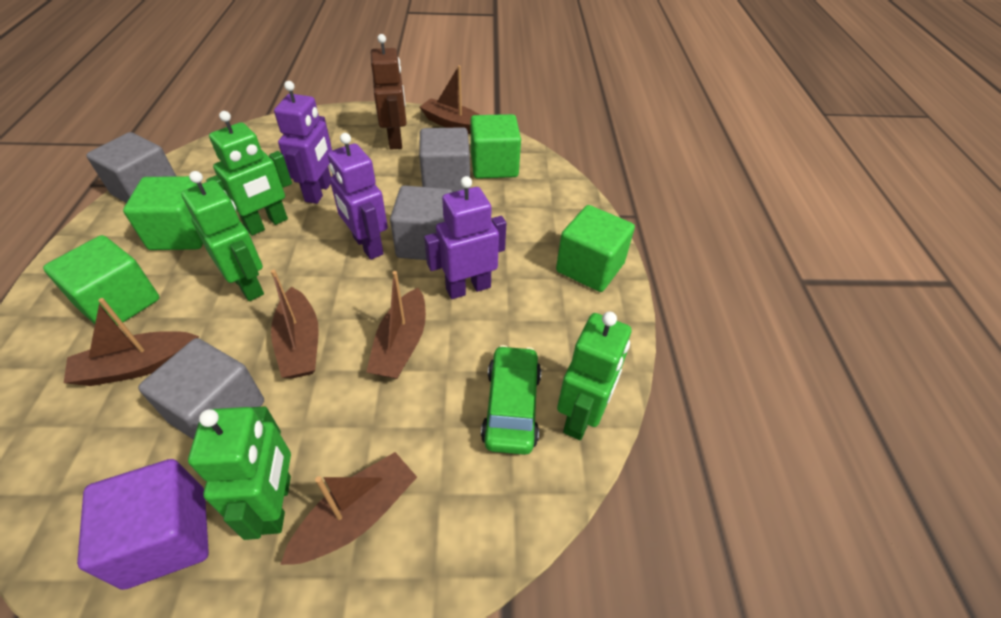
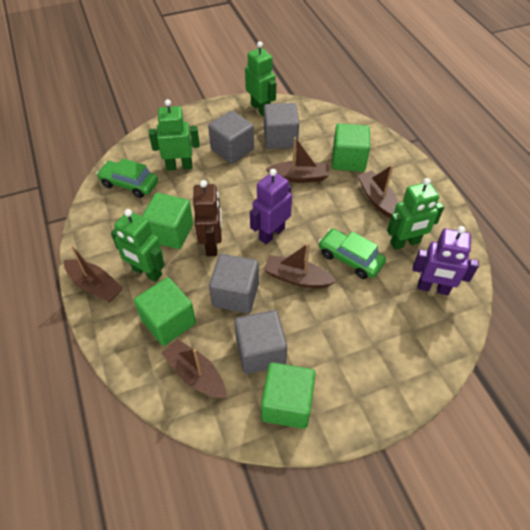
green car: [481,345,541,455] = 1 -> [96,158,158,198] [318,229,386,279] = 2
purple cube: [77,459,209,590] = 1 -> none = 0
purple robot: [274,81,332,204] [328,133,388,260] [424,176,506,299] = 3 -> [250,169,292,244] [413,226,479,295] = 2

